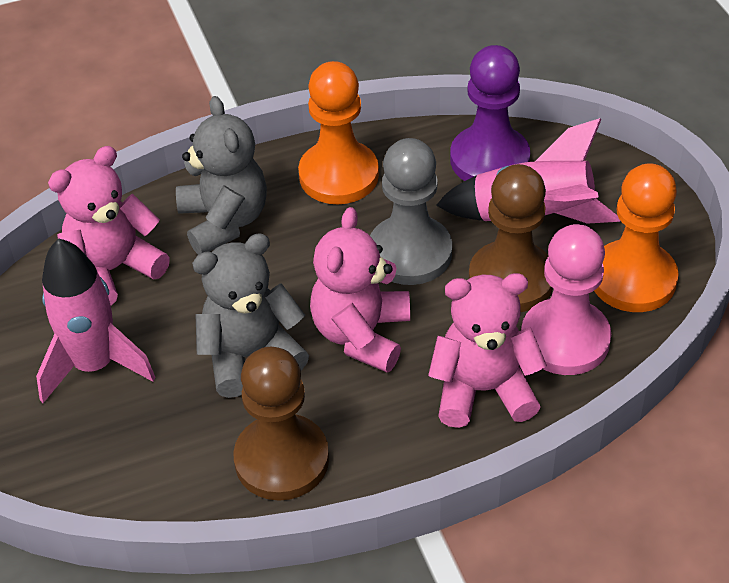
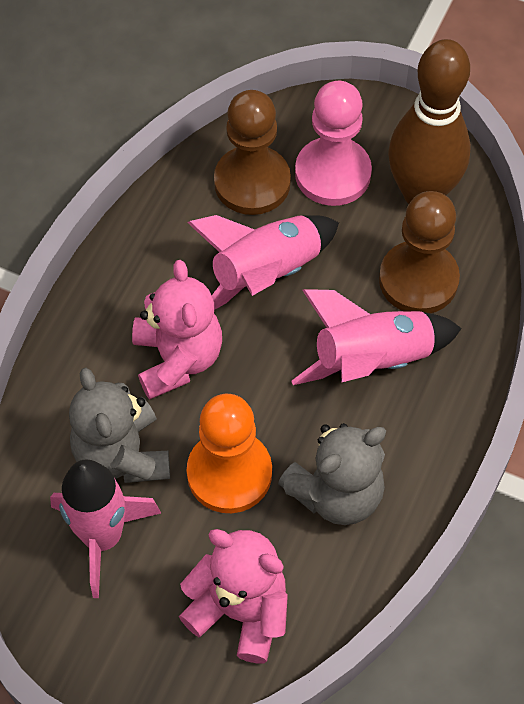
brown bowling pin: none = 0 -> [388,39,471,204] = 1
grey pawn: [370,138,452,285] = 1 -> none = 0
orange pawn: [298,61,379,204] [594,163,679,312] = 2 -> [187,394,272,513] = 1
pink rocket: [36,238,156,403] [436,118,620,224] = 2 -> [50,460,161,598] [187,215,339,310] [292,289,462,385] = 3
pink teddy bear: [48,146,170,305] [310,207,410,373] [428,273,547,428] = 3 -> [132,260,222,400] [179,529,288,663] = 2
purple pawn: [450,45,530,181] = 1 -> none = 0

